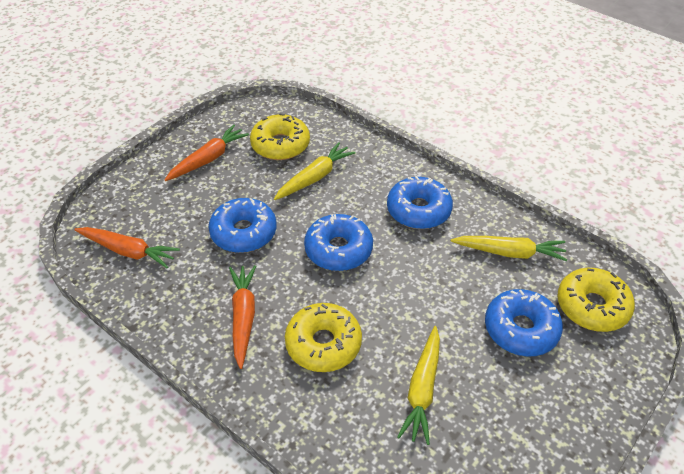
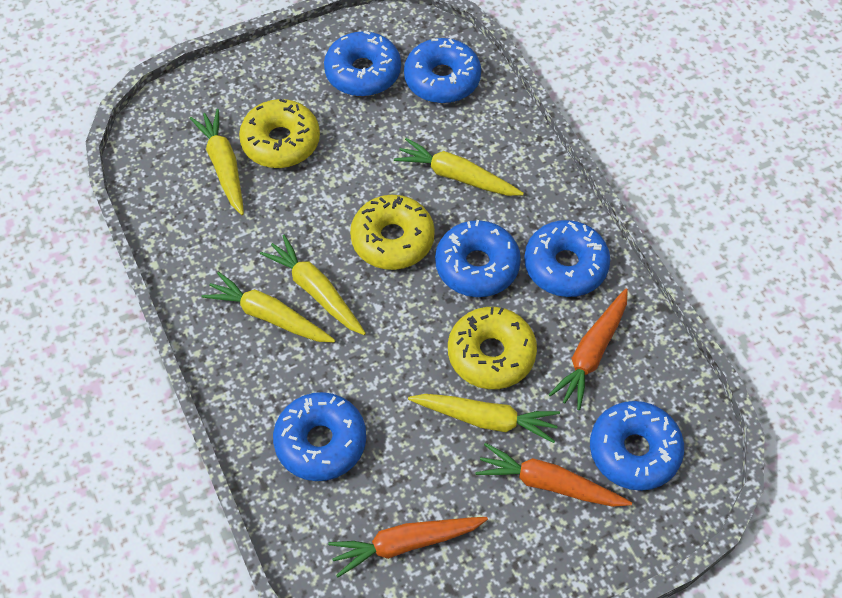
blue donut: [209,198,277,253] [304,214,373,271] [387,176,453,229] [485,289,563,356] = 4 -> [273,392,366,481] [324,31,401,97] [404,38,481,103] [435,220,521,297] [524,220,610,297] [590,401,684,491] = 6
yellow carrot: [274,142,356,200] [397,326,440,445] [451,236,567,261] = 3 -> [190,109,244,215] [201,272,335,342] [260,235,366,335] [394,138,524,196] [408,394,560,443] = 5

